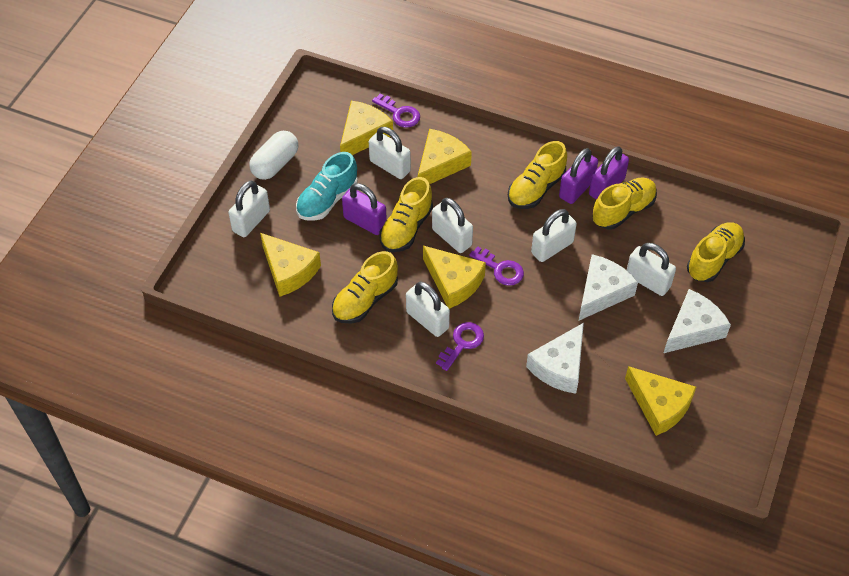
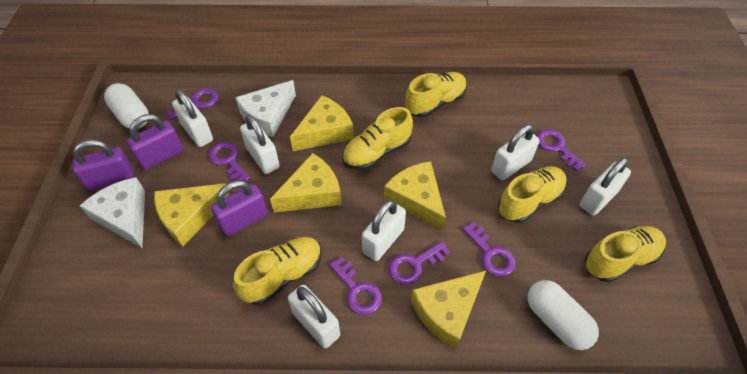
purple key: [372,93,420,128] [436,322,484,371] [469,246,524,286] = 3 -> [166,88,218,120] [209,142,250,181] [329,257,382,315] [388,241,450,285] [463,222,516,277] [537,129,586,171] = 6
turquoise shoe: [296,152,358,221] = 1 -> none = 0
white capsule: [249,131,298,180] = 1 -> [104,83,149,129] [528,280,599,350] = 2
white cheese: [526,323,584,394] [579,254,638,321] [664,289,731,353] = 3 -> [80,177,145,248] [235,80,296,137] = 2

